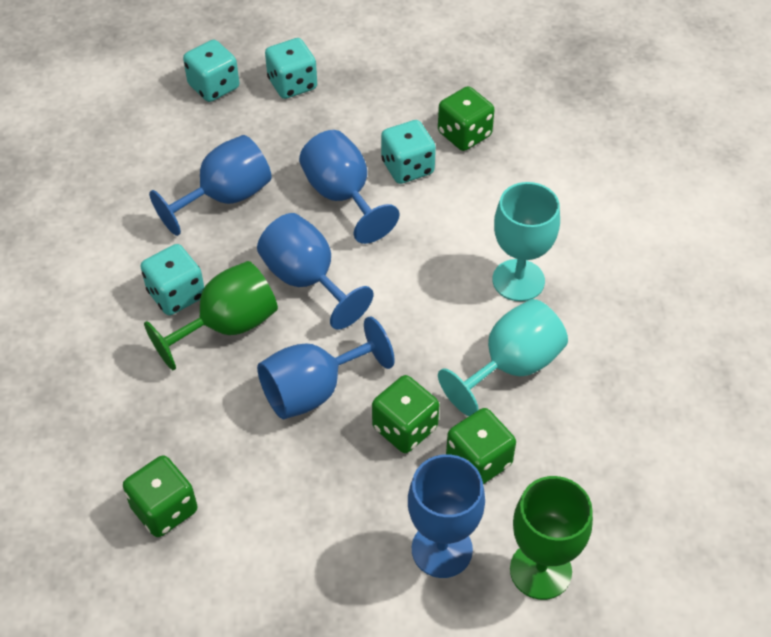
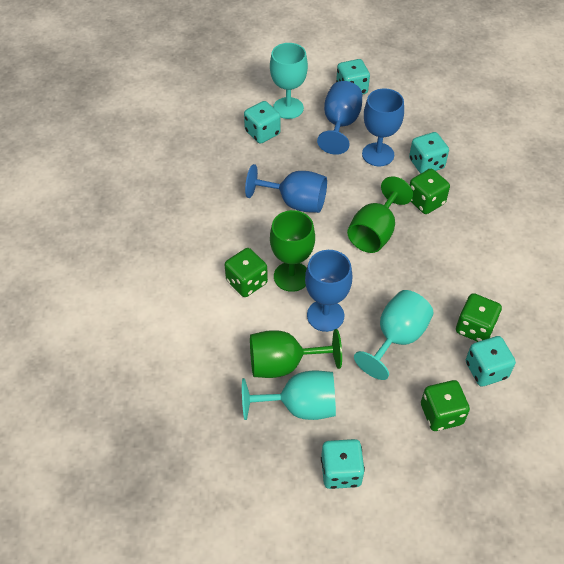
blue goblet: [149,135,272,236] [257,213,374,330] [257,316,395,419] [299,130,399,244] [408,454,485,578] = 5 -> [245,164,327,213] [305,250,352,332] [317,81,362,155] [362,89,404,166] = 4
green goblet: [144,261,278,370] [510,476,593,600] = 2 -> [250,329,342,378] [270,210,315,292] [347,177,413,253] = 3
turquoise dice: [140,244,204,315] [183,40,239,102] [265,38,317,99] [381,120,436,184] = 4 -> [244,101,281,144] [321,439,365,489] [336,59,370,95] [409,132,449,174] [466,336,516,386] = 5
turquoise goblet: [438,299,568,416] [493,182,560,301] = 2 -> [242,370,336,420] [270,43,308,119] [354,290,434,380] = 3

